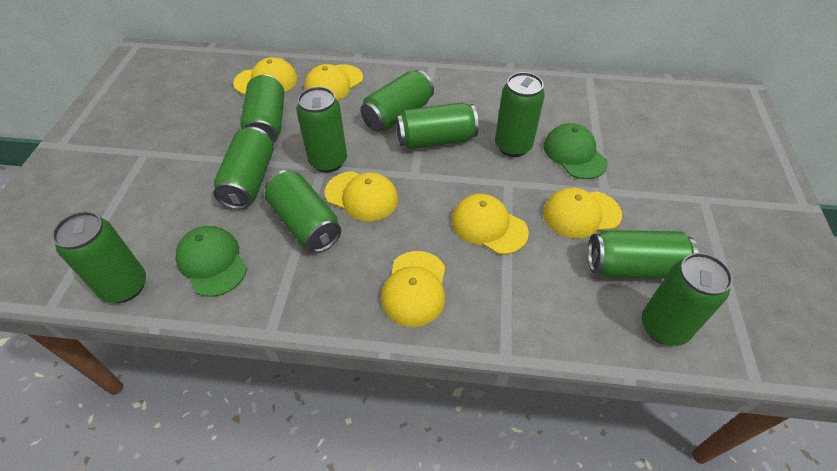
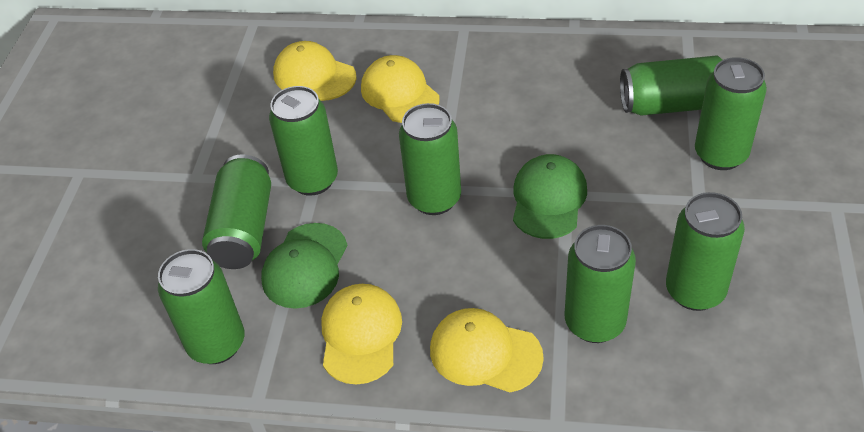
green can: [52,211,146,303] [213,127,274,209] [240,75,284,144] [265,170,341,253] [296,87,347,173] [360,70,434,131] [396,102,479,149] [495,72,545,157] [588,230,698,279] [642,253,733,346] = 10 -> [158,249,244,364] [202,154,271,269] [269,86,338,196] [399,103,461,215] [565,225,636,343] [620,56,722,116] [666,192,745,311] [695,57,767,170] = 8
yellow cap: [233,57,297,95] [304,64,363,100] [325,171,398,222] [381,251,445,327] [452,194,529,254] [543,188,622,238] = 6 -> [273,41,357,101] [321,284,402,384] [361,55,439,123] [430,308,544,392] = 4

